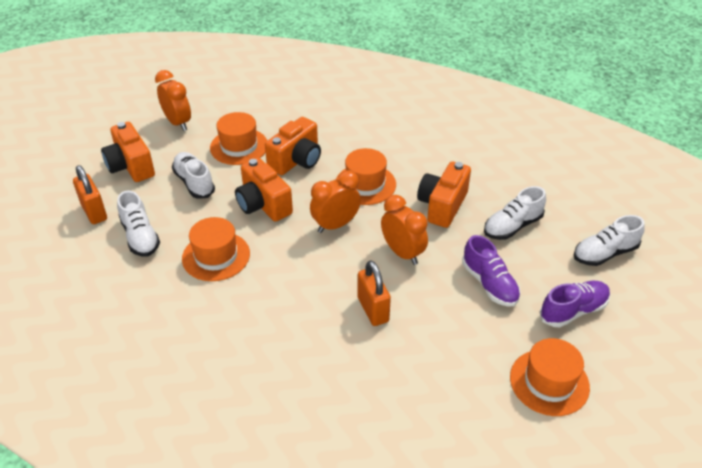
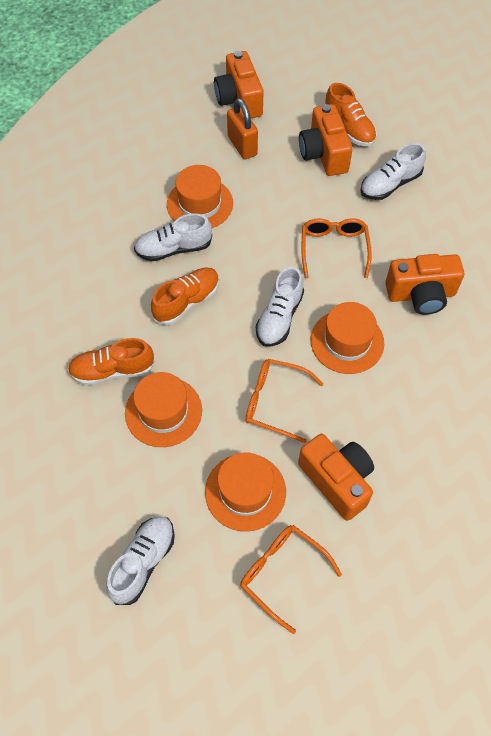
orange clock: [155,70,191,131] [310,171,361,233] [381,195,428,265] = 3 -> none = 0
orange glasses: none = 0 -> [240,525,342,634] [246,359,324,443] [301,218,372,278] = 3
orange padlock: [73,165,107,224] [357,260,391,326] = 2 -> [227,98,258,159] = 1
orange shoe: none = 0 -> [68,338,155,385] [151,268,219,325] [325,83,377,147] = 3
purple shoe: [462,235,521,307] [539,281,610,327] = 2 -> none = 0

